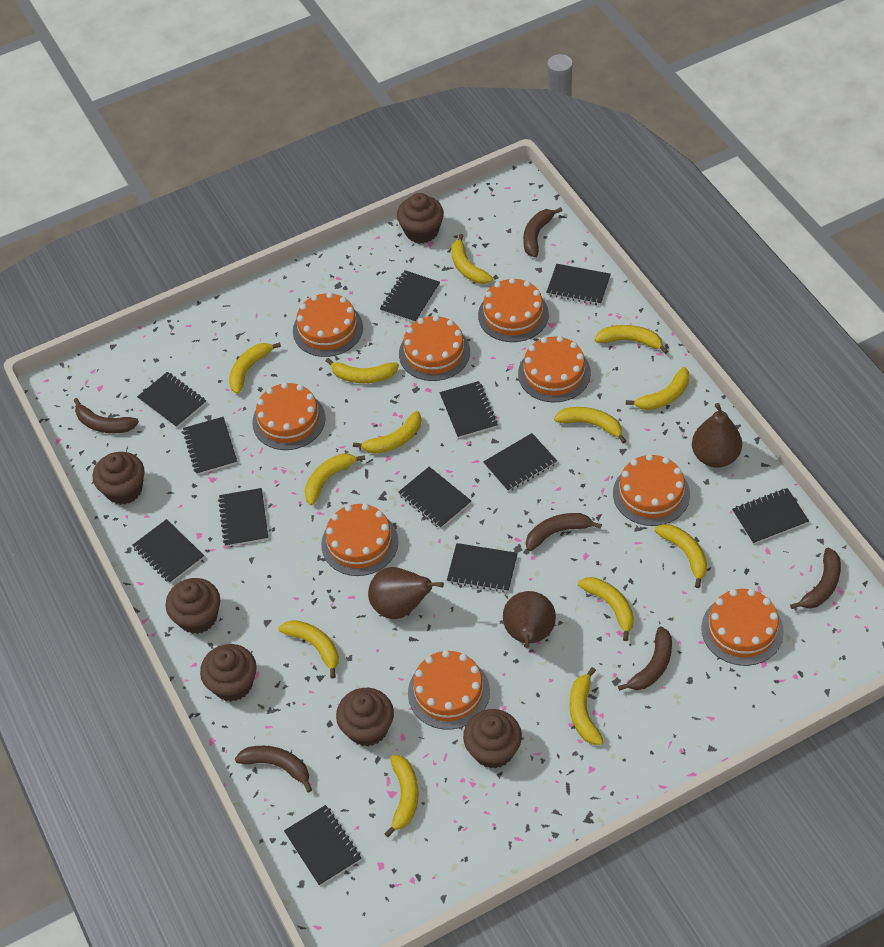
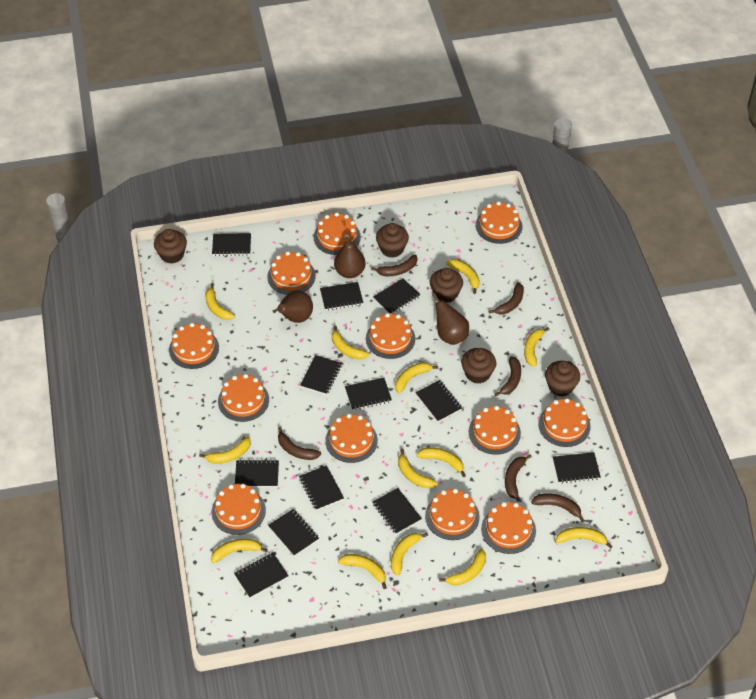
brown cupcake: [93,452,145,505] [165,578,220,634] [200,644,257,702] [336,688,394,747] [397,193,444,243] [463,709,522,769] = 6 -> [154,229,187,263] [376,223,409,258] [430,268,463,303] [461,348,496,384] [545,361,580,397] = 5
orange cake: [252,382,326,450] [293,292,363,357] [321,503,398,576] [399,315,470,381] [408,650,490,730] [478,278,549,342] [518,336,591,402] [613,454,690,526] [701,589,784,666] = 9 -> [169,323,219,369] [212,484,266,535] [218,374,269,422] [267,251,315,295] [314,212,361,255] [325,414,378,463] [366,313,415,359] [425,489,480,540] [469,406,521,455] [476,201,522,244] [481,502,536,554] [538,398,591,447] = 12

